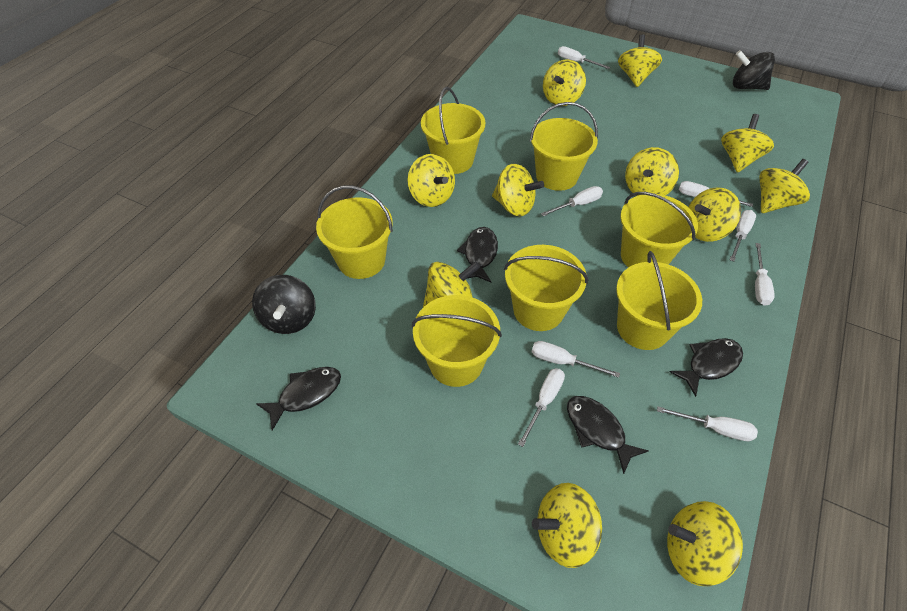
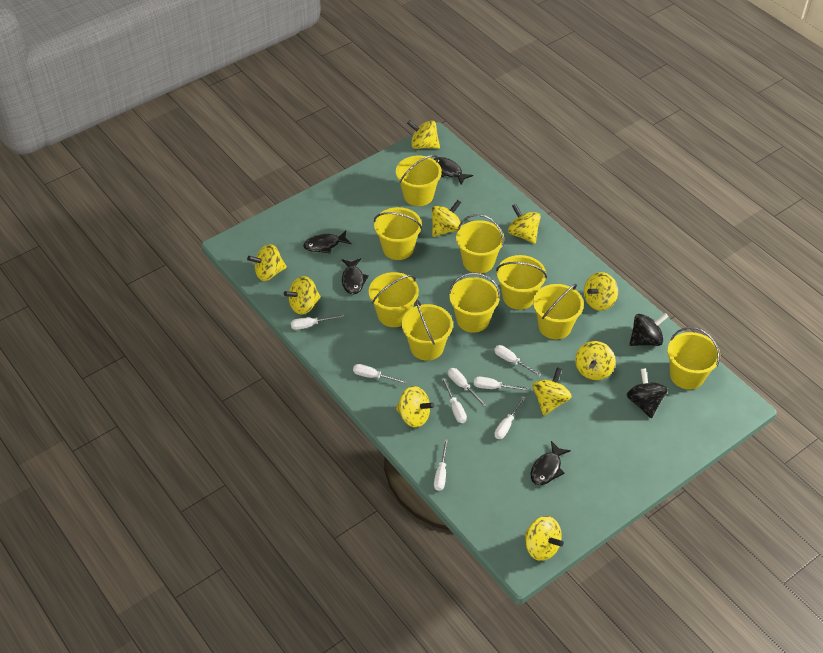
yellow bucket: [316,185,393,279] [412,295,502,387] [421,87,485,174] [504,245,588,331] [530,102,598,191] [616,251,702,350] [620,192,698,268] = 7 -> [369,272,419,327] [374,207,422,260] [396,155,442,206] [402,299,453,361] [448,272,500,333] [456,214,504,274] [496,255,547,310] [533,284,584,339] [667,327,720,390] = 9
yellow spinning top: [408,154,455,207] [423,261,480,307] [492,164,544,216] [532,483,602,568] [543,59,586,106] [618,35,662,87] [625,147,679,196] [667,501,743,586] [689,187,741,242] [721,114,774,173] [759,159,810,213] = 11 -> [247,244,287,281] [284,276,321,314] [396,386,435,428] [407,120,440,149] [431,200,462,237] [508,204,541,244] [525,516,564,561] [532,367,572,416] [575,341,616,380] [584,272,618,311] = 10

